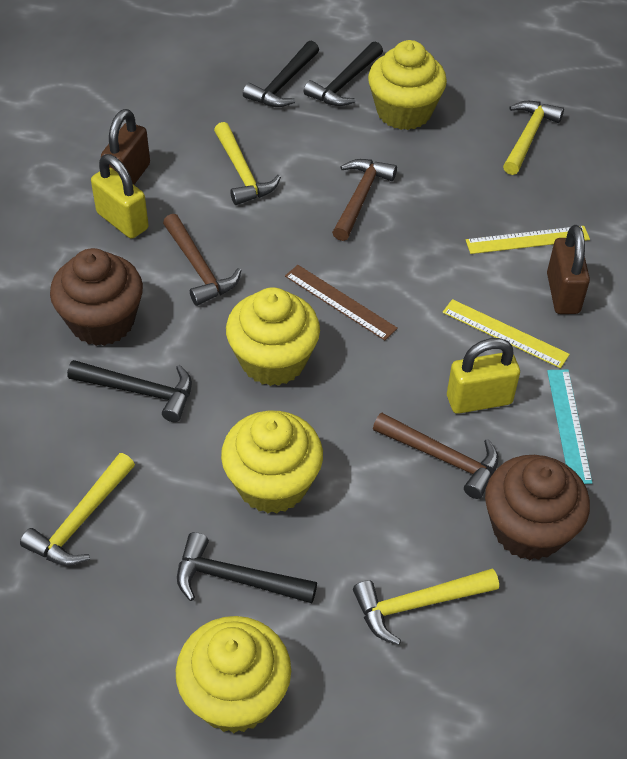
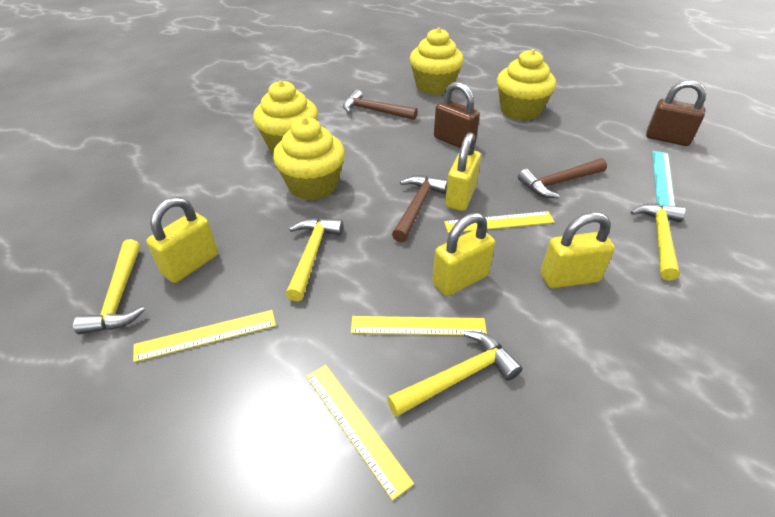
black hammer: [67,360,192,422] [177,532,317,603] [243,41,319,107] [304,41,383,106] = 4 -> none = 0
brown cupcake: [50,248,143,346] [485,455,590,560] = 2 -> none = 0
brown ruler: [285,265,398,340] = 1 -> none = 0
yellow padlock: [91,154,149,239] [447,338,520,414] = 2 -> [146,197,218,283] [432,213,495,296] [445,132,481,211] [541,212,615,288] = 4
yellow ruler: [442,299,570,368] [466,226,590,254] = 2 -> [133,310,276,362] [306,365,414,501] [351,316,487,335] [444,211,555,233] = 4

